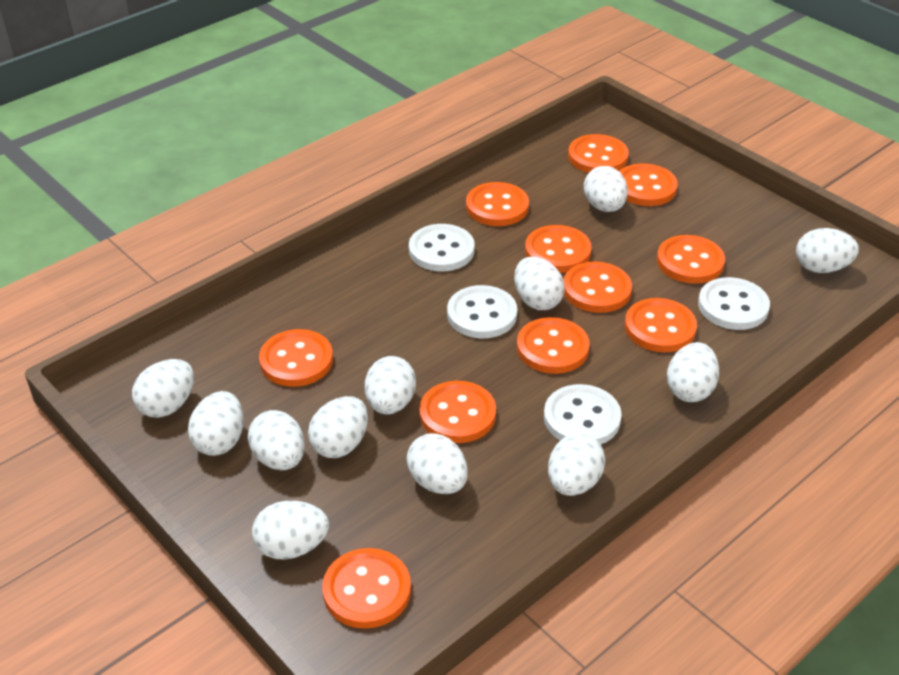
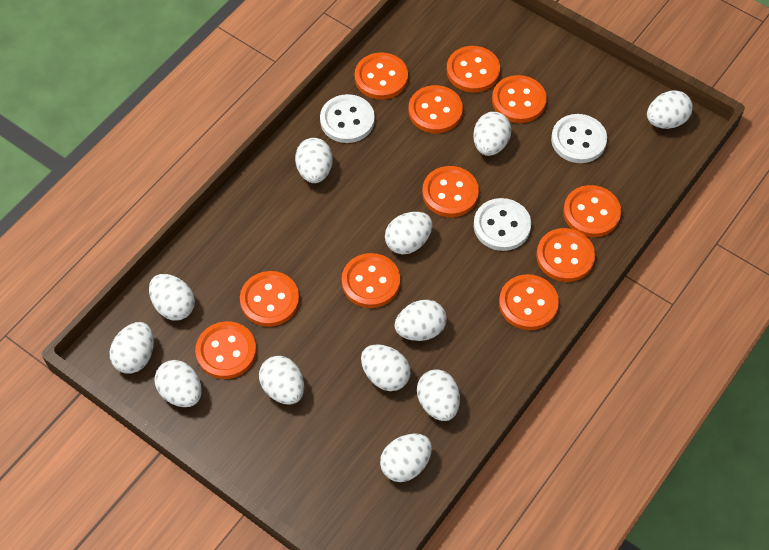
white button: [409,224,475,271] [447,285,517,338] [544,384,622,445] [698,277,770,330] = 4 -> [320,94,375,143] [474,198,531,251] [551,114,607,163] = 3

